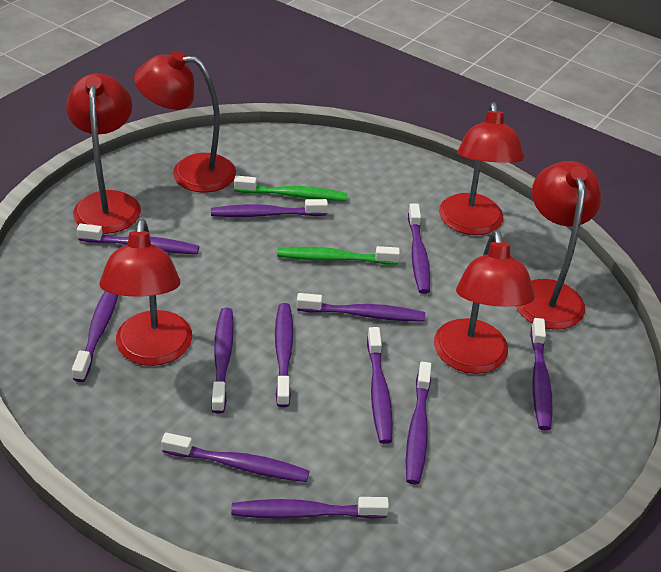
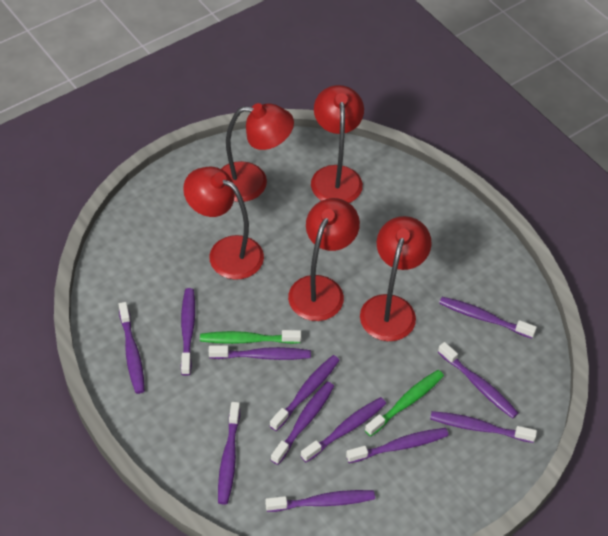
red lamp: [66,73,141,234] [99,219,192,366] [134,51,236,193] [434,230,535,374] [439,102,524,235] [516,161,601,330] = 6 -> [183,167,264,280] [221,103,294,202] [288,198,360,321] [311,85,364,203] [360,216,432,341] = 5

